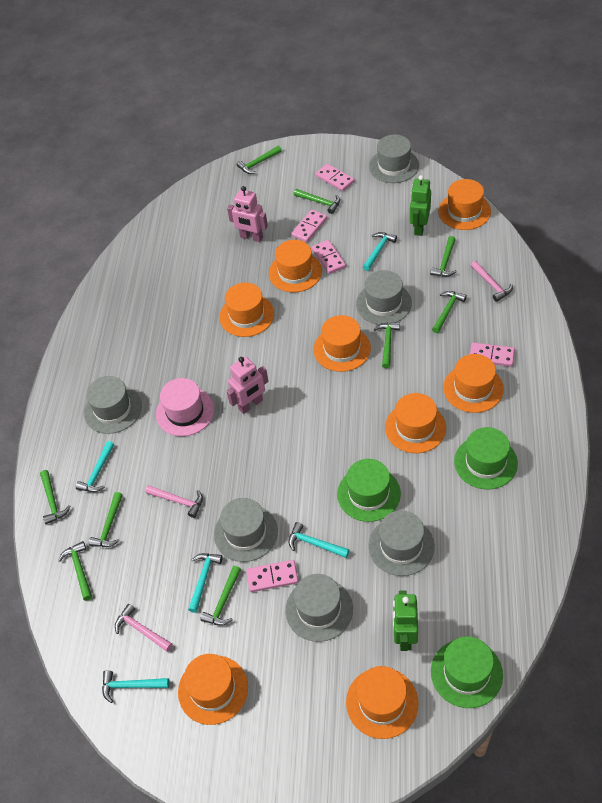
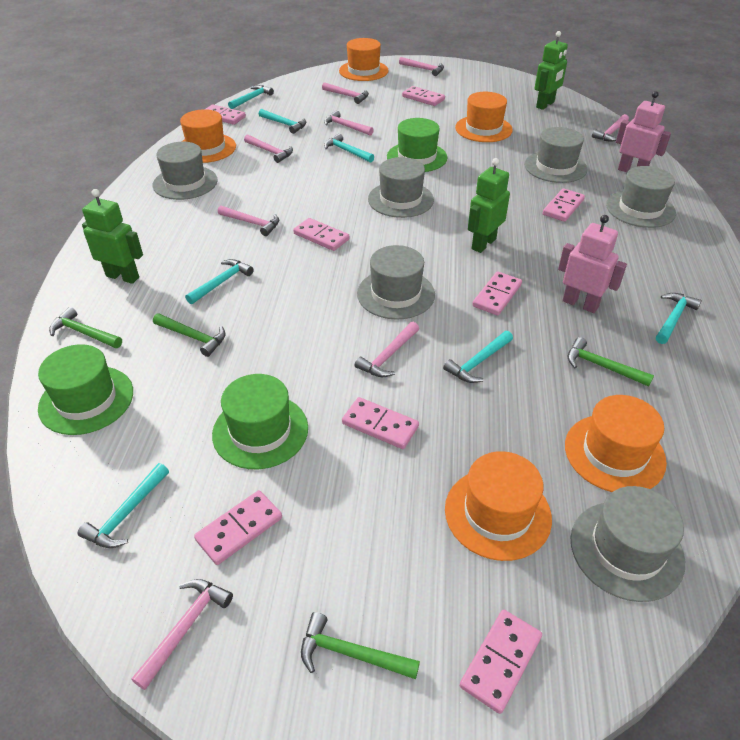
green hammer: [40,470,71,524] [58,541,92,601] [89,492,123,547] [200,566,241,626] [236,146,282,174] [294,189,340,214] [374,322,400,368] [430,236,457,277] [432,291,467,333] = 9 -> [49,307,122,348] [153,313,226,357] [301,612,420,679] [568,337,654,387] = 4
green robot: [393,590,418,651] [410,175,431,236] = 2 -> [82,189,143,284] [468,158,510,253] [535,31,568,110] = 3
orange hat: [178,654,248,725] [219,283,274,337] [269,240,322,292] [314,315,371,372] [346,666,419,739] [385,393,446,453] [438,179,491,230] [443,354,504,413] = 8 -> [180,109,236,163] [339,38,389,81] [445,451,552,561] [455,92,513,142] [565,395,667,492] = 5
pink domino: [246,560,298,592] [291,210,327,242] [312,240,346,274] [316,164,355,191] [470,342,515,367] = 5 -> [194,490,282,565] [205,104,246,125] [293,218,349,251] [342,397,419,449] [402,86,445,106] [460,610,542,714] [472,271,522,315] [543,188,585,222] = 8
pink hammer: [115,604,173,652] [145,485,203,518] [471,261,513,302] = 3 -> [131,579,233,690] [218,206,279,236] [244,134,293,163] [322,82,369,104] [324,110,374,136] [355,322,419,377] [399,57,444,76] [592,114,629,142] = 8
pink hat: [156,378,214,436] = 1 -> none = 0
turquoise hammer: [76,441,114,492] [102,670,169,703] [188,553,223,613] [288,522,350,558] [363,232,397,271] = 5 -> [78,463,169,548] [185,259,254,304] [228,85,274,109] [259,109,306,134] [324,133,374,163] [443,331,513,383] [656,293,702,344] = 7

